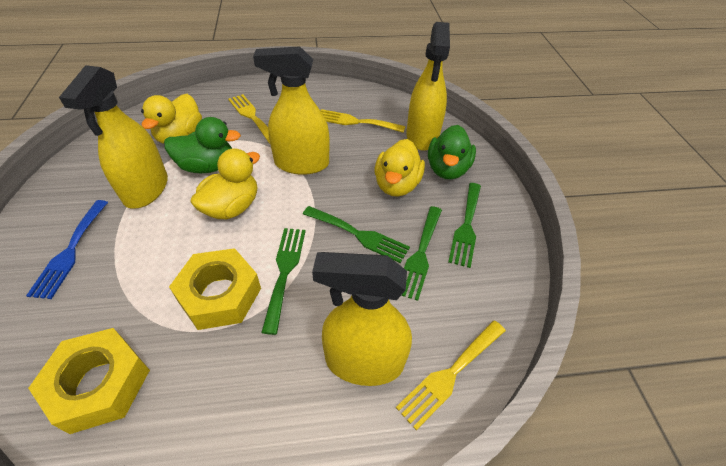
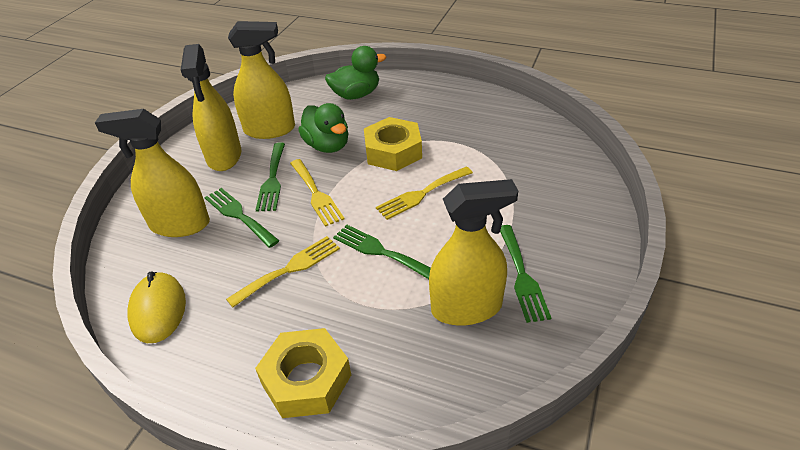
blue fork: [26,200,108,299] = 1 -> none = 0
yellow duck: [141,94,202,144] [190,148,260,219] [375,139,425,197] = 3 -> none = 0
yellow mouse: none = 0 -> [127,272,186,343] = 1

